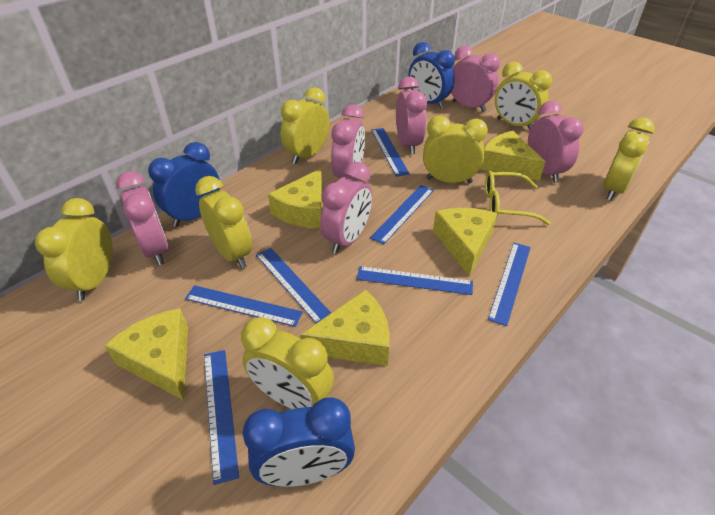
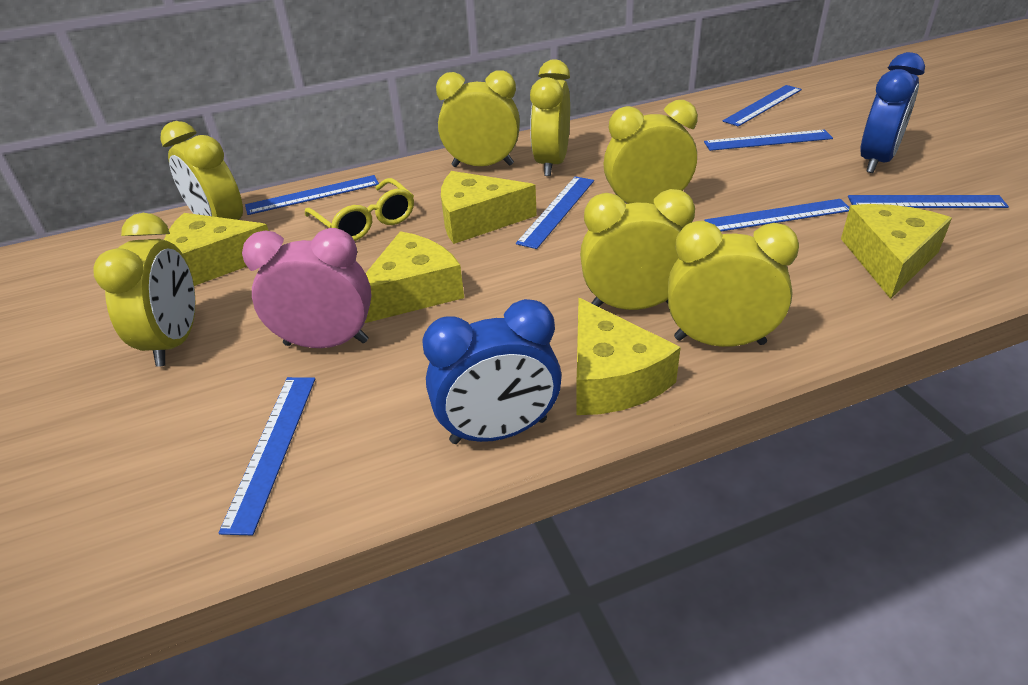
blue clock: [148,142,220,227] [242,397,355,487] [409,42,455,109] = 3 -> [422,299,562,444] [860,52,925,173] = 2
pink clock: [116,171,168,265] [320,162,372,254] [331,104,365,178] [396,77,427,155] [451,46,500,112] [528,101,584,183] = 6 -> [242,228,372,348] = 1

